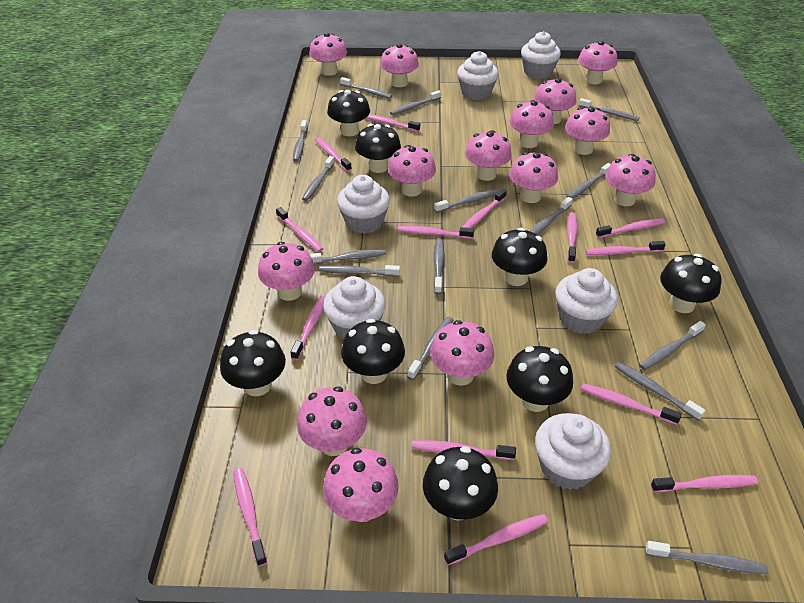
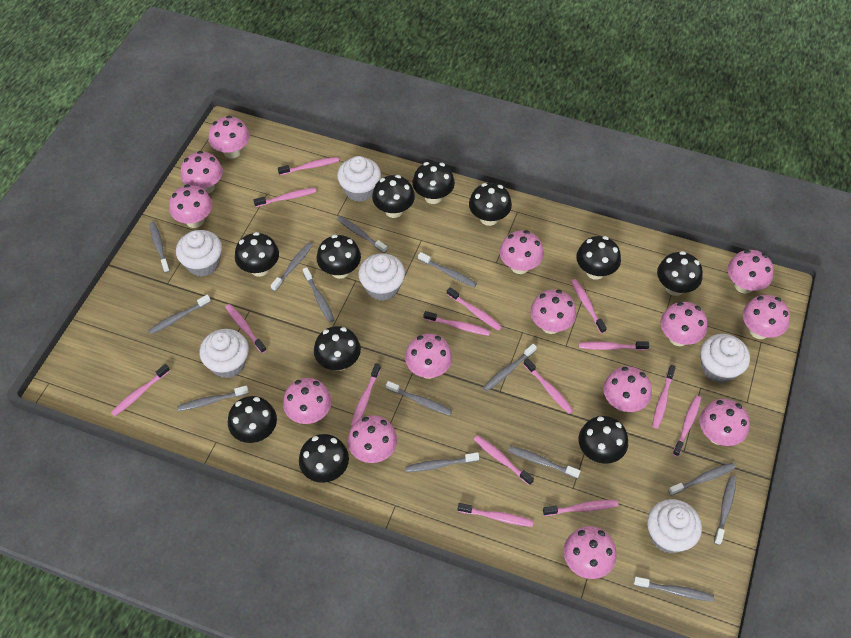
black mushroom: [220,330,286,396] [327,90,370,136] [341,318,405,384] [355,124,401,173] [423,446,498,521] [492,228,548,286] [506,346,573,412] [660,254,722,313] = 8 -> [228,396,277,443] [235,232,279,277] [299,434,349,483] [314,326,361,371] [317,235,361,279] [372,175,415,218] [413,161,455,204] [469,183,512,226] [576,236,621,280] [579,416,628,464] [657,251,703,296] = 11
grey toothbrush: [293,120,308,162] [302,156,335,201] [310,249,386,265] [319,265,400,277] [340,77,392,99] [390,90,441,115] [407,317,453,380] [434,189,499,213] [434,238,444,294] [530,197,573,235] [567,163,611,199] [579,98,640,121] [615,362,706,421] [639,321,706,370] [645,541,768,574] = 15 -> [148,294,211,334] [149,222,170,273] [177,385,249,411] [271,242,313,291] [303,267,334,322] [337,216,387,253] [386,381,452,416] [405,452,479,472] [418,252,477,288] [483,344,537,391] [508,446,580,478] [634,577,714,602] [668,463,735,496] [714,476,736,545] = 14
pink toothbrush: [233,468,267,566] [276,207,323,252] [290,296,326,360] [315,138,352,172] [366,114,420,132] [397,226,474,239] [412,440,516,460] [444,514,548,565] [463,189,507,228] [567,212,577,263] [581,383,682,425] [585,241,666,255] [596,218,665,238] [651,475,758,492] = 14 -> [111,364,170,416] [225,304,266,353] [253,188,316,207] [278,157,339,175] [351,363,381,426] [424,311,490,336] [447,287,502,331] [458,503,534,527] [473,435,534,485] [523,358,574,414] [543,500,618,516] [571,279,607,334] [579,341,649,350] [652,365,676,429] [673,395,701,457] = 15

